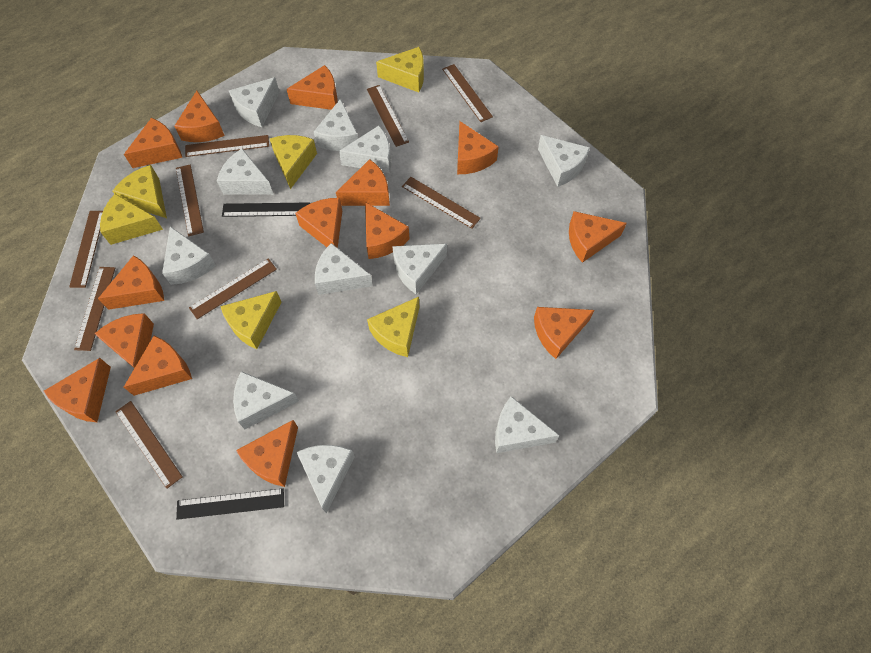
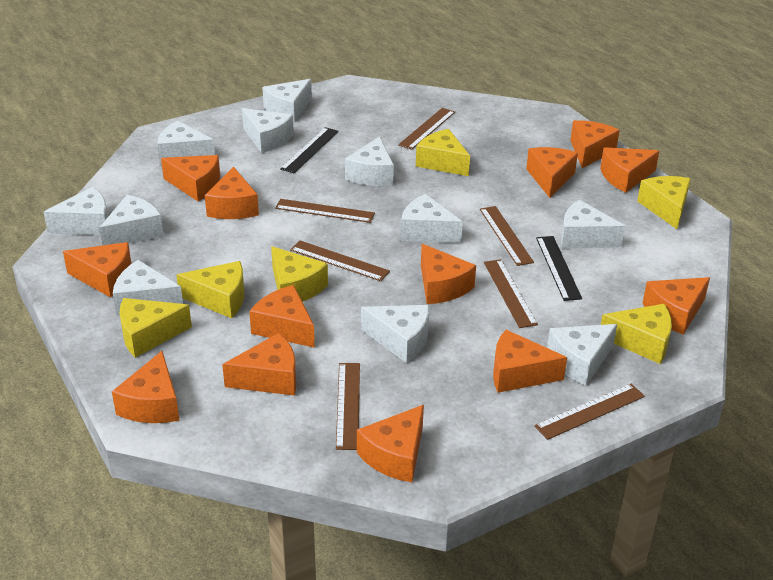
brown ruler: [69,211,103,288] [74,267,115,351] [115,401,182,489] [176,165,204,236] [185,135,269,157] [189,258,277,319] [367,85,409,147] [402,177,481,229] [442,64,493,122] = 9 -> [275,199,375,223] [290,240,390,281] [336,363,360,450] [398,108,455,150] [480,206,534,266] [484,259,538,328] [534,384,645,440] = 7
orange cheese: [44,358,111,422] [94,313,154,368] [98,255,164,310] [124,118,182,168] [124,336,192,396] [174,91,225,142] [236,420,298,487] [287,65,338,110] [295,198,342,248] [336,159,390,206] [365,202,409,259] [457,121,499,174] [534,307,594,359] [569,211,627,263] = 14 -> [63,242,131,298] [112,351,180,423] [161,155,220,201] [205,166,259,219] [222,333,296,396] [249,285,315,348] [357,405,424,482] [421,244,476,304] [493,330,567,393] [526,147,578,198] [570,120,620,168] [600,147,659,193] [642,277,710,335] = 13

